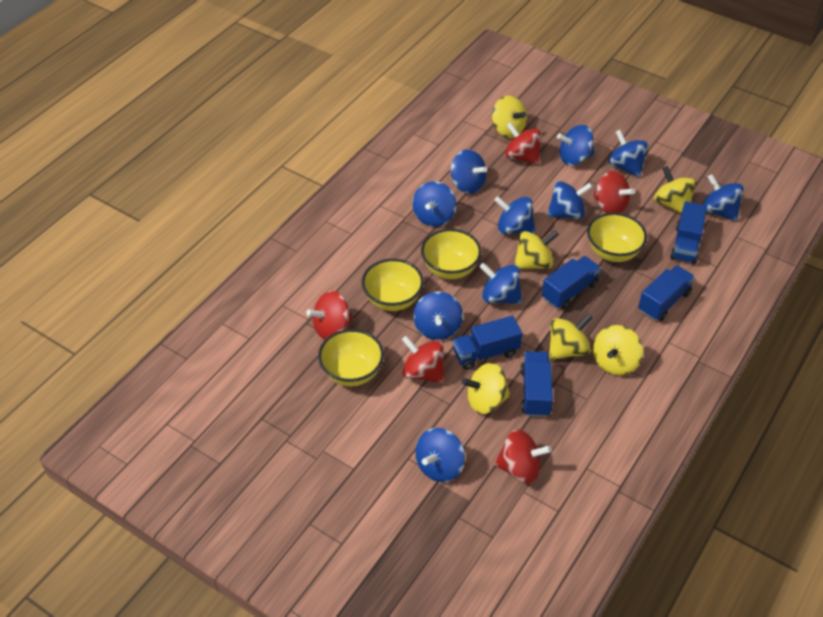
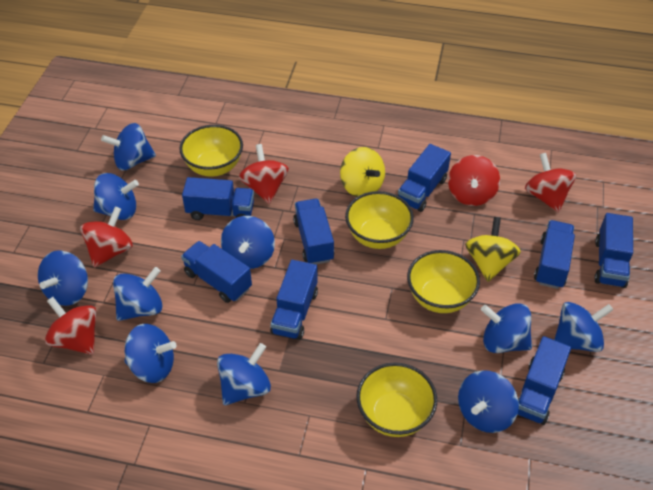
blue truck: [452,316,522,370] [520,351,553,417] [542,256,601,310] [638,265,695,321] [670,201,707,264] = 5 -> [181,241,252,303] [182,177,254,220] [270,260,318,340] [293,199,334,264] [398,144,451,212] [518,336,571,425] [534,220,575,289] [594,213,633,288] = 8
yellow spinning top: [462,363,511,414] [492,95,527,138] [514,231,559,269] [549,314,593,360] [593,325,643,376] [654,166,697,213] = 6 -> [340,147,385,197] [465,217,521,282] = 2

